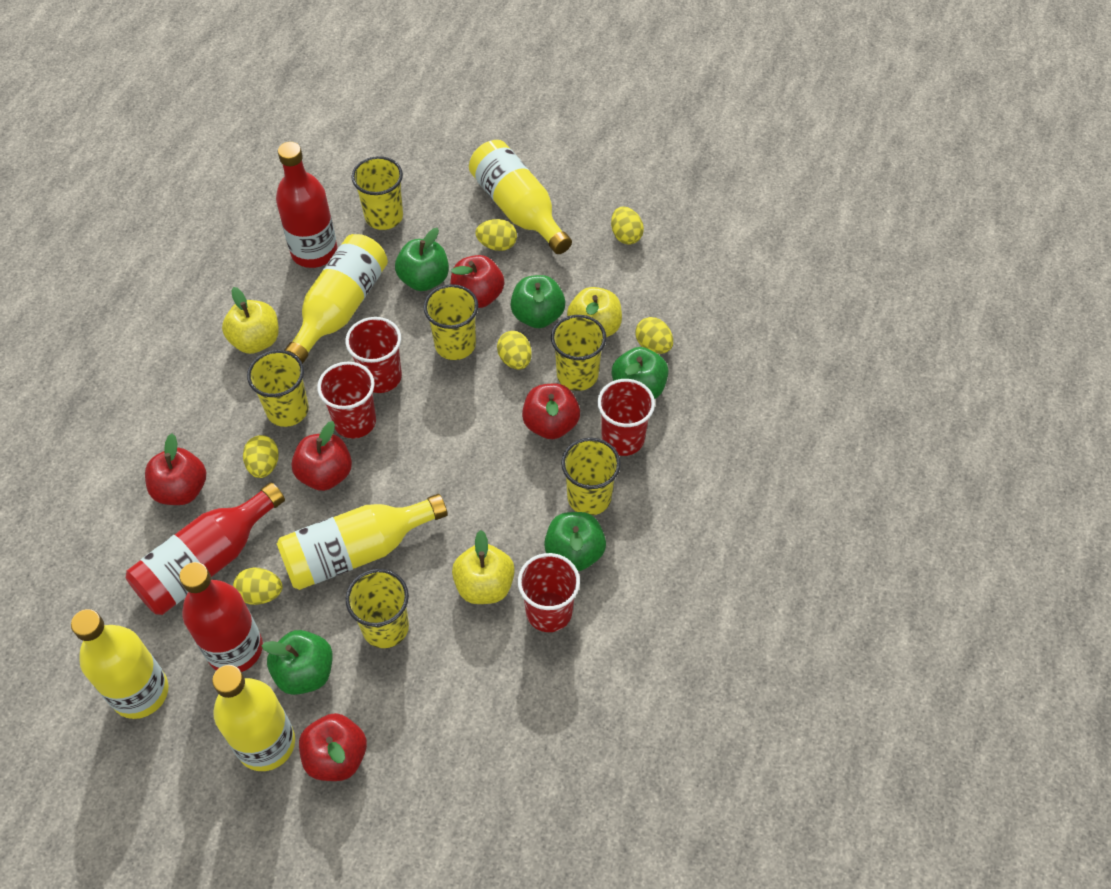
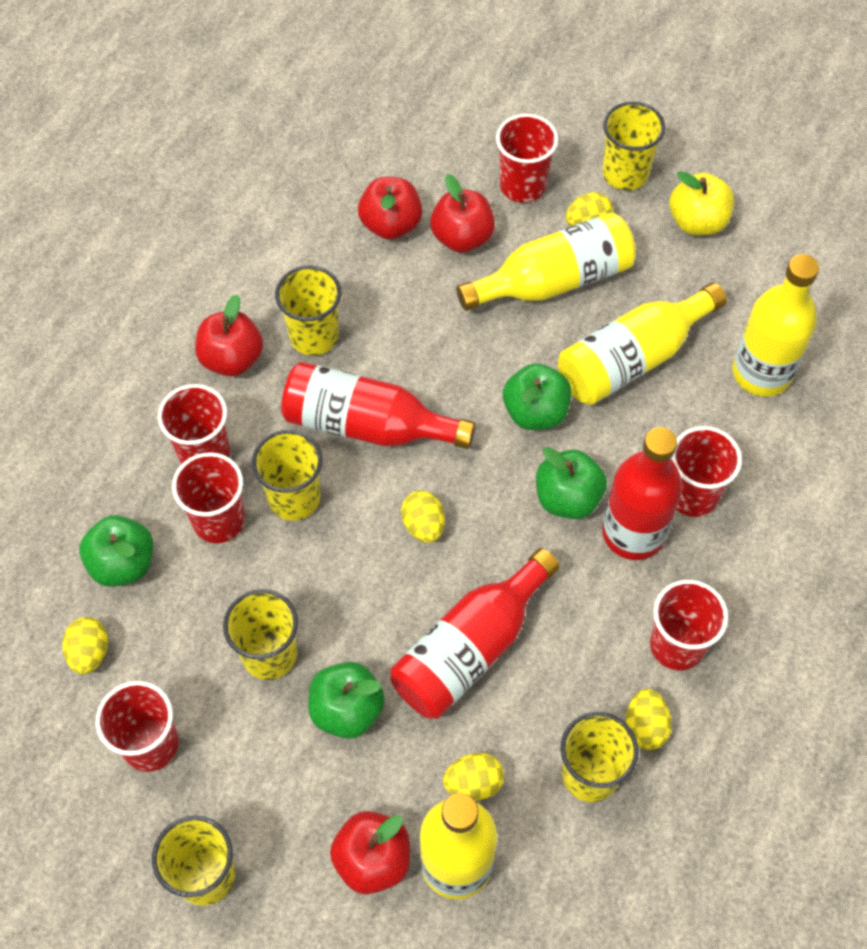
green apple: [261,630,333,695] [395,228,449,291] [510,275,565,328] [544,512,606,571] [612,347,669,399] = 5 -> [79,515,153,587] [308,662,385,739] [503,363,572,430] [536,447,607,519] = 4
red apple: [145,433,206,505] [291,421,352,491] [299,713,367,781] [450,255,504,308] [522,383,580,439] = 5 -> [195,295,263,376] [330,811,410,894] [358,177,422,240] [430,174,495,253] = 4
red cup: [317,362,376,439] [345,317,402,393] [518,553,580,632] [598,379,655,456] = 4 -> [96,681,179,772] [158,384,230,464] [172,452,245,543] [496,114,558,203] [650,580,728,670] [671,426,742,517] = 6
yellow apple: [222,287,279,354] [452,530,515,604] [567,287,622,337] = 3 -> [669,171,734,235] = 1
yellow bottle: [71,609,169,719] [212,665,295,771] [277,494,448,590] [284,234,388,364] [469,140,572,254] = 5 -> [420,793,497,899] [456,212,636,311] [558,282,727,405] [733,254,819,397] = 4
yellow egg: [233,568,283,605] [243,435,279,478] [475,219,517,251] [497,331,532,369] [611,206,644,245] [635,317,673,354] = 6 -> [62,617,108,675] [401,490,445,543] [443,753,504,800] [566,192,613,226] [626,689,672,750] = 5

